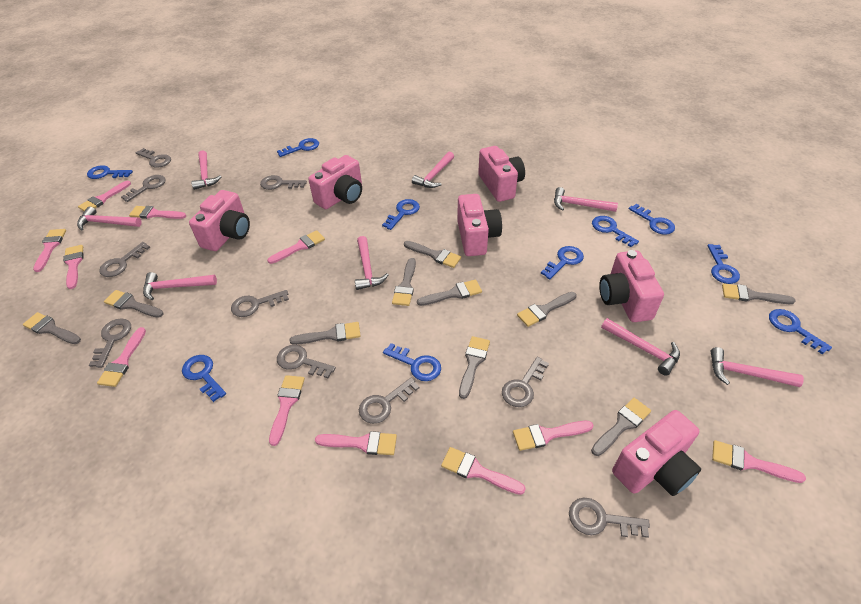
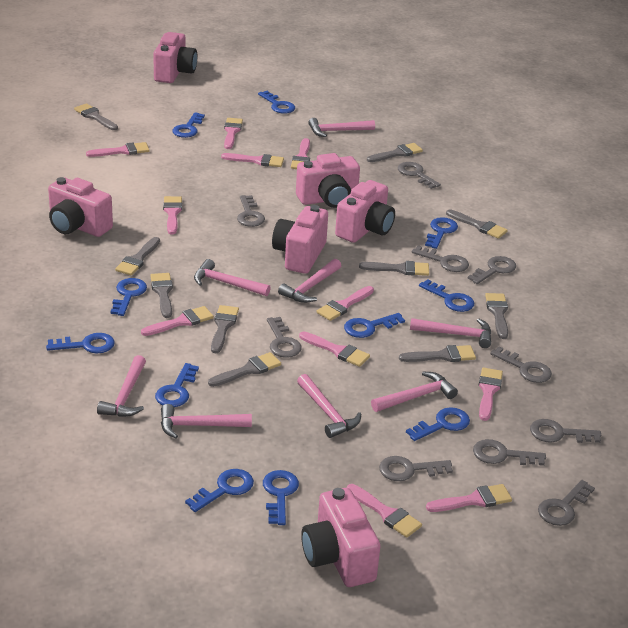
blue key: [87,165,133,179] [182,355,226,402] [277,138,319,157] [382,199,420,230] [383,343,441,381] [541,246,584,279] [592,216,639,247] [629,204,675,235] [707,244,740,284] [769,309,832,354] = 10 -> [46,333,115,353] [110,278,147,316] [155,363,199,407] [172,112,205,138] [185,469,254,512] [258,91,295,114] [263,470,299,525] [344,313,405,338] [406,407,470,441] [419,279,474,312] [425,217,458,249] = 11

